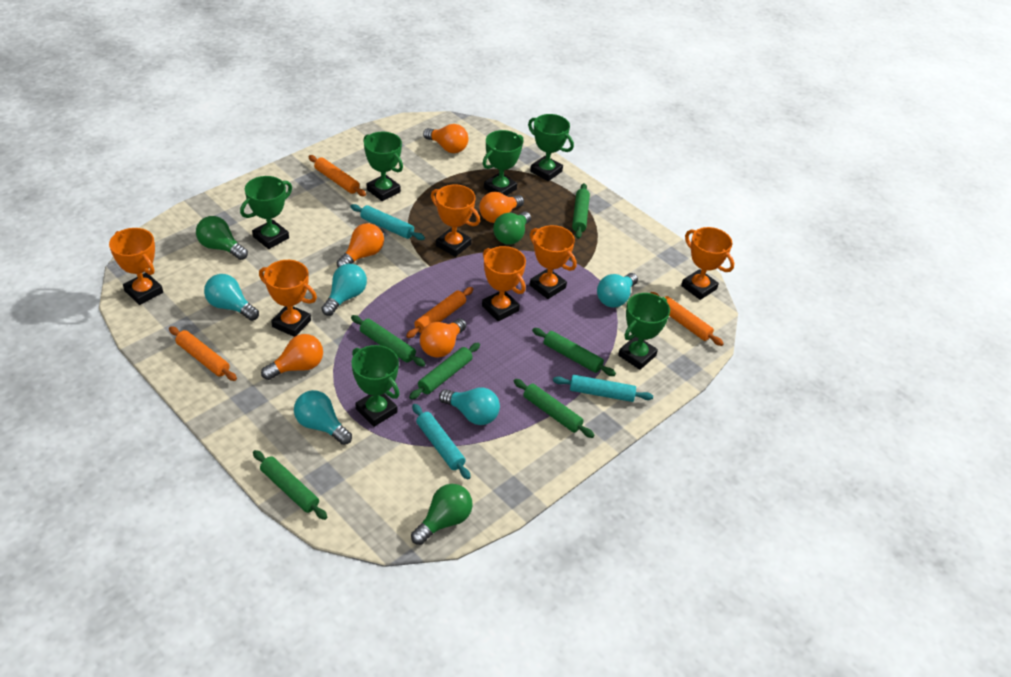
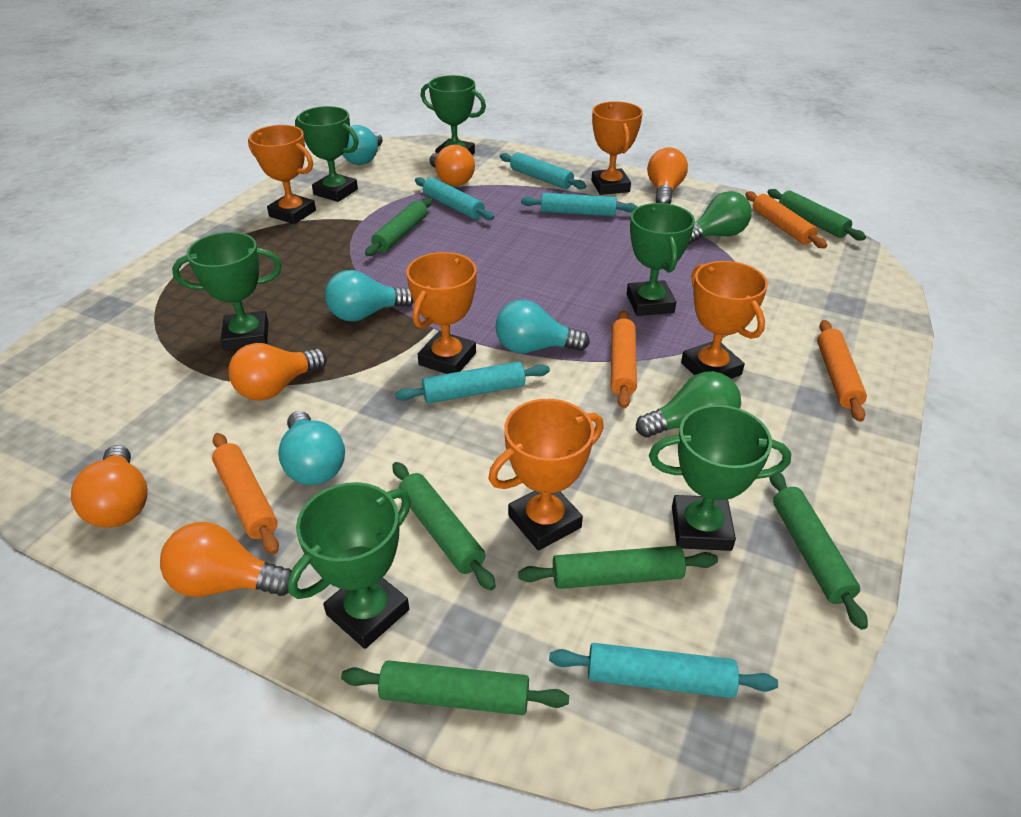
green light bulb: [196,216,248,260] [411,484,473,545] [493,211,531,245] = 3 -> [636,371,741,438] [688,191,752,244] = 2
orange trophy: [109,228,163,305] [259,260,317,337] [431,184,480,257] [482,246,526,321] [530,225,577,299] [681,227,734,300] = 6 -> [248,125,316,224] [406,252,477,374] [489,399,604,551] [591,101,643,195] [681,261,768,379] = 5
turquoise light bulb: [204,274,259,321] [294,390,352,445] [321,264,367,316] [439,387,500,425] [597,273,638,307] = 5 -> [278,411,345,485] [325,270,414,321] [342,125,383,165] [495,300,590,353] = 4
turquoise rolling pin: [350,204,425,240] [412,404,471,479] [553,375,653,402] = 3 -> [395,361,550,404] [415,177,494,220] [500,153,586,189] [521,193,637,217] [549,643,778,698] = 5

